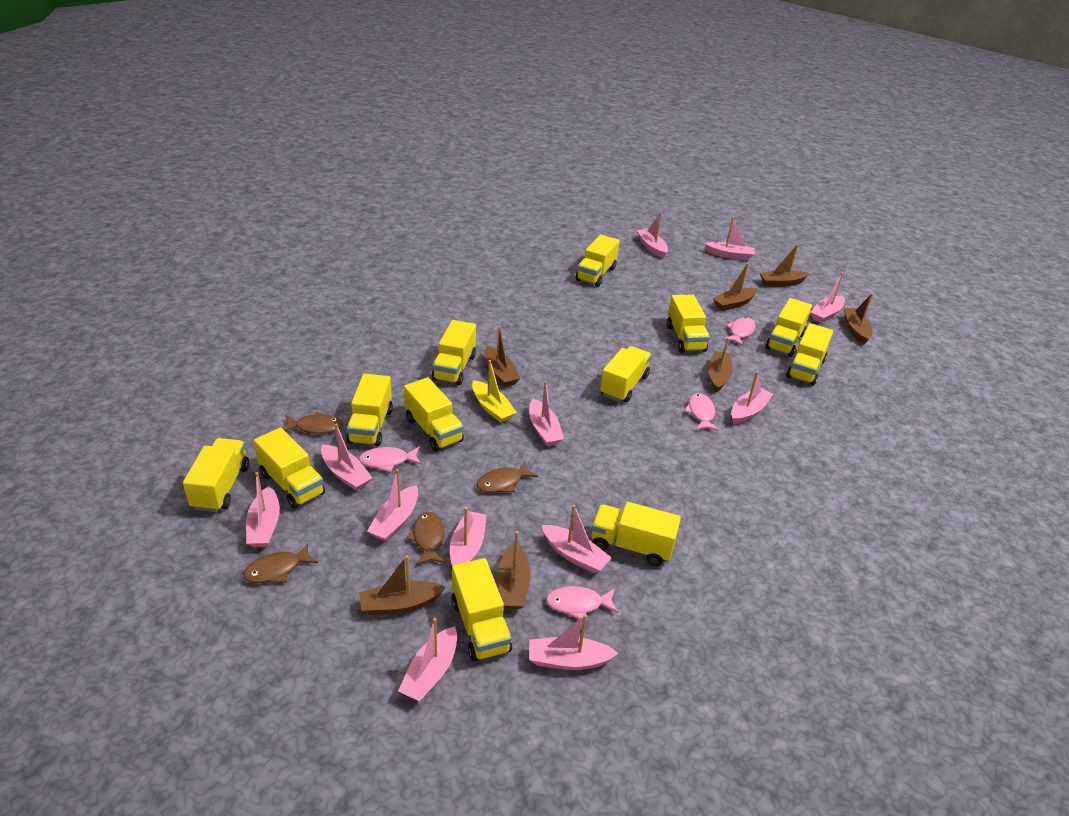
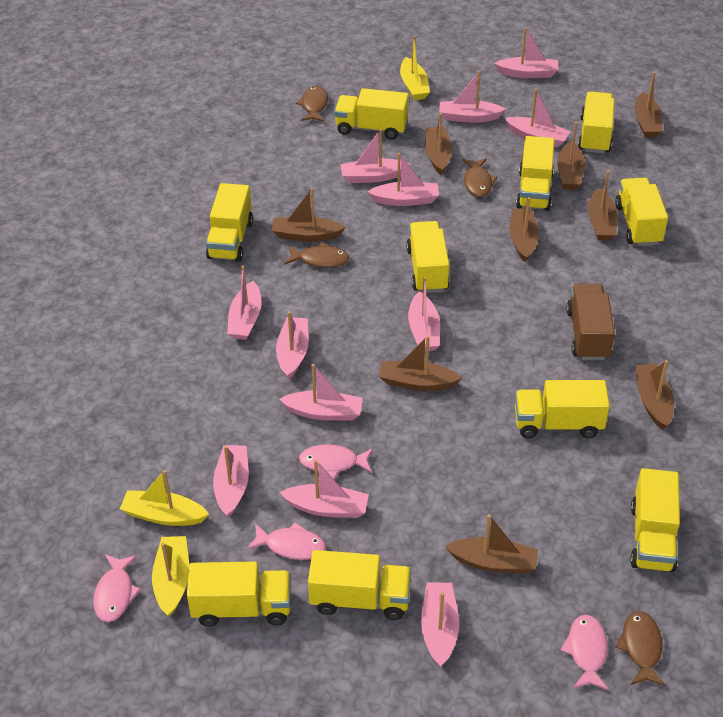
brown boat: [359,555,446,615] [484,326,520,387] [498,531,531,609] [708,338,733,392] [713,263,757,311] [760,244,810,287] [844,293,873,344] = 7 -> [272,188,346,242] [379,336,462,391] [425,113,452,175] [445,514,538,574] [509,197,539,262] [557,122,585,190] [588,170,618,240] [635,71,662,138] [635,360,674,430] = 9
brown truck: none = 0 -> [566,284,615,360] = 1
yellow boat: [472,360,517,423] = 1 -> [120,470,209,526] [152,536,189,616] [400,36,430,100] = 3
yellow truck: [183,438,249,512] [254,428,325,509] [346,374,393,447] [404,377,464,451] [432,320,476,385] [451,558,512,661] [576,234,620,287] [591,502,681,566] [600,346,651,402] [667,295,710,353] [766,298,812,357] [786,323,833,386] = 12 -> [187,562,291,627] [206,183,253,262] [308,550,411,620] [334,88,409,140] [406,221,450,293] [515,380,610,438] [516,136,555,211] [578,91,615,154] [615,178,668,246] [630,468,680,572] = 10

